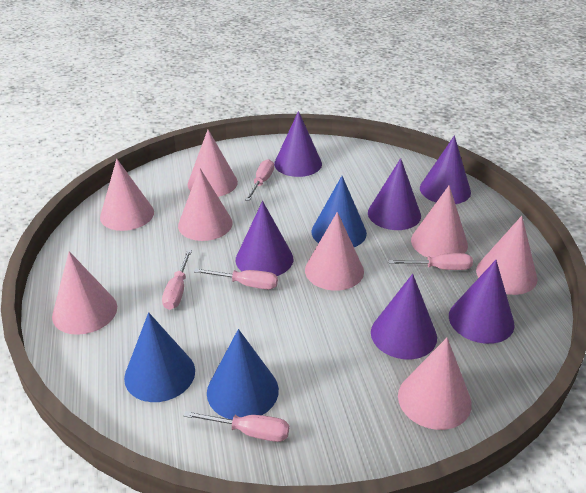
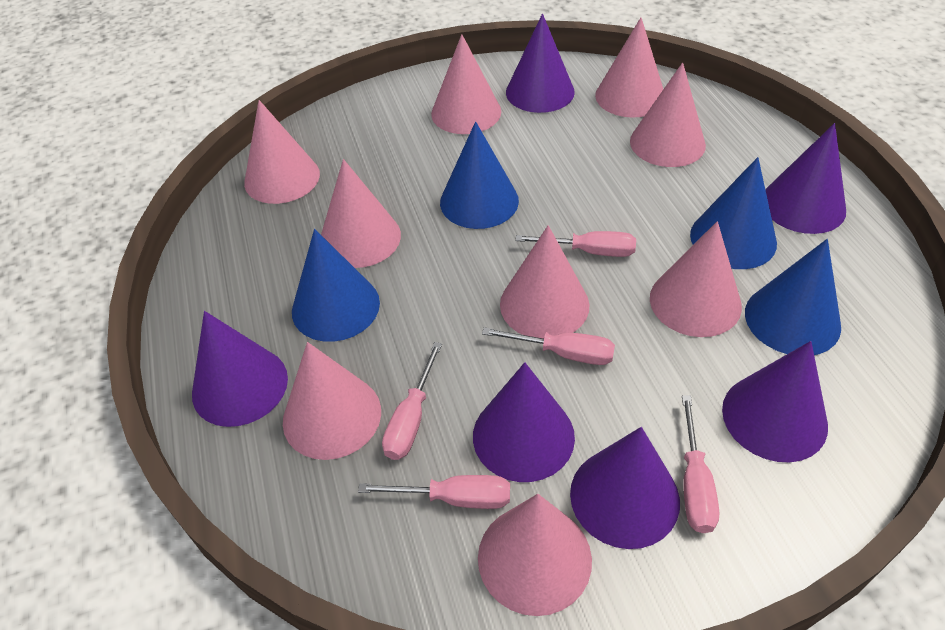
blue cone: [124,312,195,402] [207,329,279,420] [312,176,367,247] = 3 -> [292,229,380,342] [440,121,519,229] [690,157,777,269] [745,239,841,355] = 4
pink cone: [52,251,117,335] [100,159,154,231] [178,168,233,241] [188,130,238,197] [305,212,364,290] [398,338,472,430] [411,185,468,257] [476,216,537,295] = 8 -> [244,100,320,204] [283,342,381,460] [321,159,401,268] [431,34,501,134] [478,494,592,616] [500,225,590,339] [595,17,663,118] [630,62,706,167] [650,221,742,337] = 9

